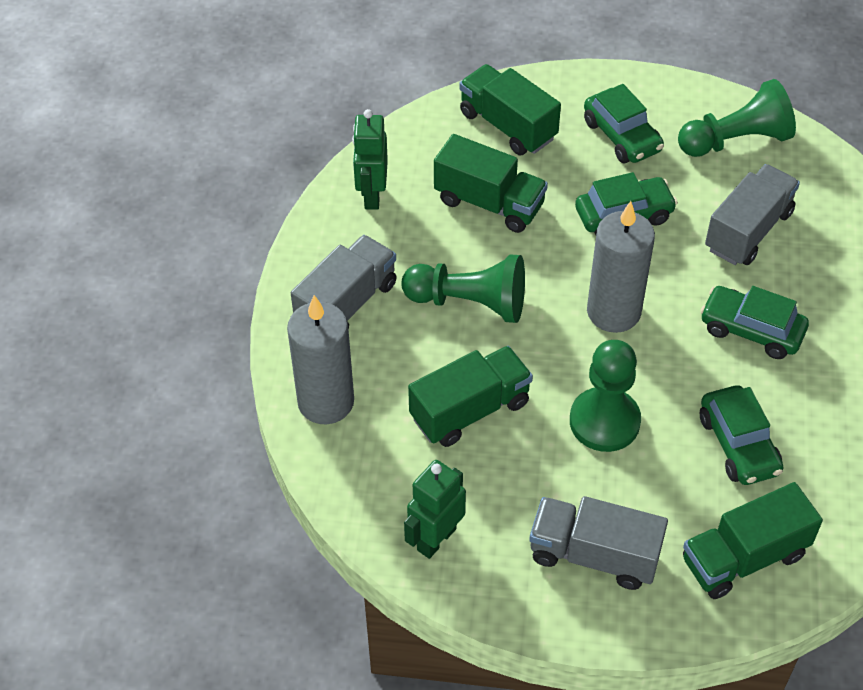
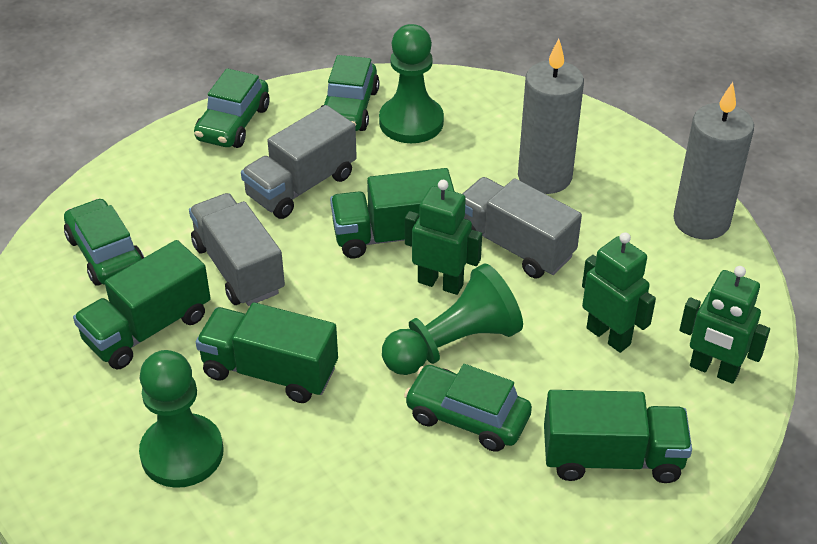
green robot: [352,109,388,210] [404,460,466,559] = 2 -> [405,180,482,295] [582,232,656,353] [680,266,770,384] = 3

